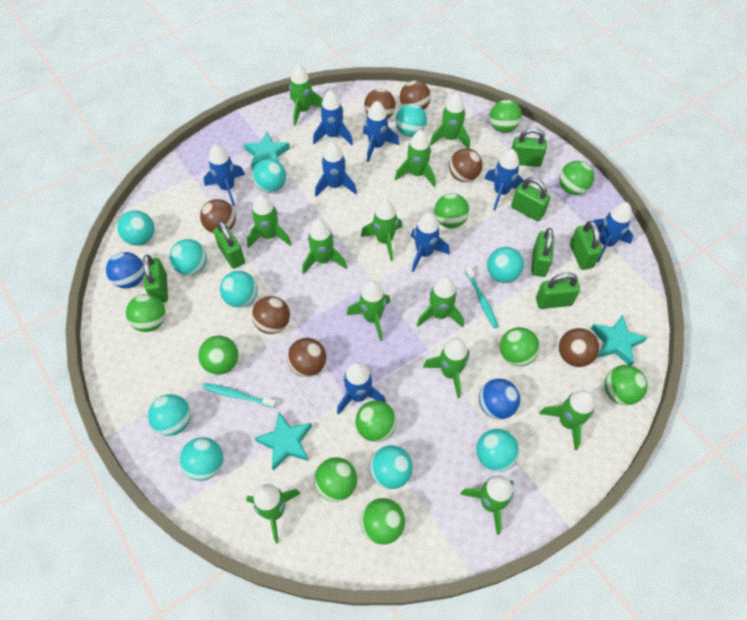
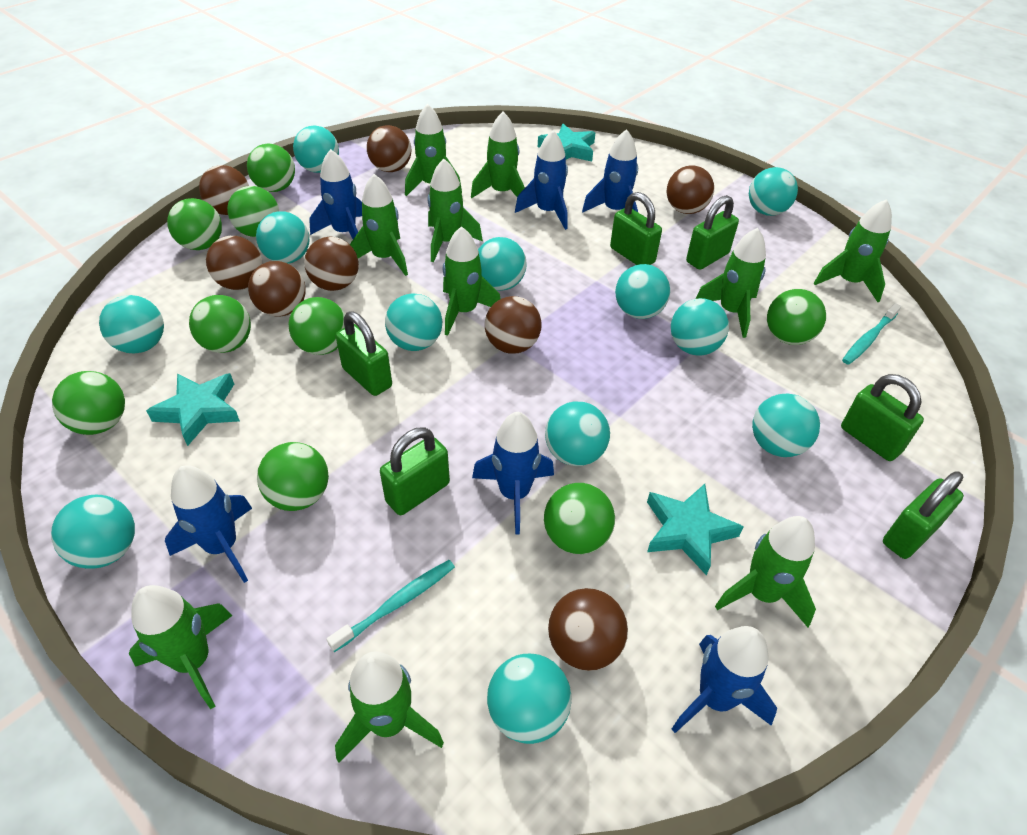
blue ball: [106,252,144,289] [479,379,520,420] = 2 -> none = 0
blue rocket: [204,144,245,206] [313,90,353,145] [315,142,357,197] [337,362,386,415] [363,101,399,162] [411,213,450,272] [484,149,524,210] [593,202,633,262] = 8 -> [165,465,252,583] [309,149,362,239] [472,412,554,535] [515,130,568,230] [582,129,638,213] [672,626,777,733] = 6
brown ball: [200,199,236,233] [252,296,290,334] [287,338,326,377] [364,88,395,119] [400,80,431,110] [449,148,483,182] [559,328,599,367] = 7 -> [199,165,249,215] [206,236,262,290] [248,261,306,317] [304,237,359,291] [367,125,412,172] [485,296,542,354] [548,588,628,671] [667,165,714,214] = 8
green ball: [126,294,166,332] [198,335,239,375] [314,457,357,502] [356,400,397,442] [361,498,405,545] [434,193,469,228] [490,100,522,133] [500,327,540,366] [559,161,594,195] [605,365,647,405] = 10 -> [52,371,125,435] [167,198,222,250] [189,295,251,353] [227,186,279,237] [247,144,295,192] [257,442,329,511] [289,297,345,355] [544,483,615,554] [767,289,826,345] = 9
green padlock: [143,255,168,303] [213,221,245,269] [511,177,550,221] [512,128,547,167] [531,228,554,277] [536,273,580,309] [570,221,602,270] = 7 -> [336,311,392,396] [380,427,450,515] [610,192,662,265] [686,195,739,270] [841,374,924,461] [883,471,964,559] = 6
green rocket: [246,484,301,543] [247,194,292,248] [289,64,323,126] [302,220,347,274] [347,281,390,341] [361,199,402,261] [395,130,436,187] [417,277,464,328] [423,338,470,398] [430,93,470,149] [460,476,514,535] [539,390,595,450] = 12 -> [129,585,233,709] [335,651,444,763] [350,174,408,276] [405,104,462,196] [428,159,483,262] [443,226,501,336] [471,112,525,199] [696,228,766,338] [715,516,816,627] [814,199,892,302] = 10
turquoise ball: [117,210,155,246] [148,394,191,436] [170,239,207,275] [180,437,223,481] [220,271,258,308] [252,159,286,193] [370,445,413,489] [395,104,427,137] [476,429,519,472] [487,247,524,283] = 10 -> [51,495,135,569] [99,295,164,354] [256,211,310,264] [293,126,339,173] [385,293,442,351] [478,237,527,291] [487,654,572,744] [545,402,610,466] [615,264,670,319] [671,298,729,356] [749,167,798,216] [752,393,820,457] = 12

